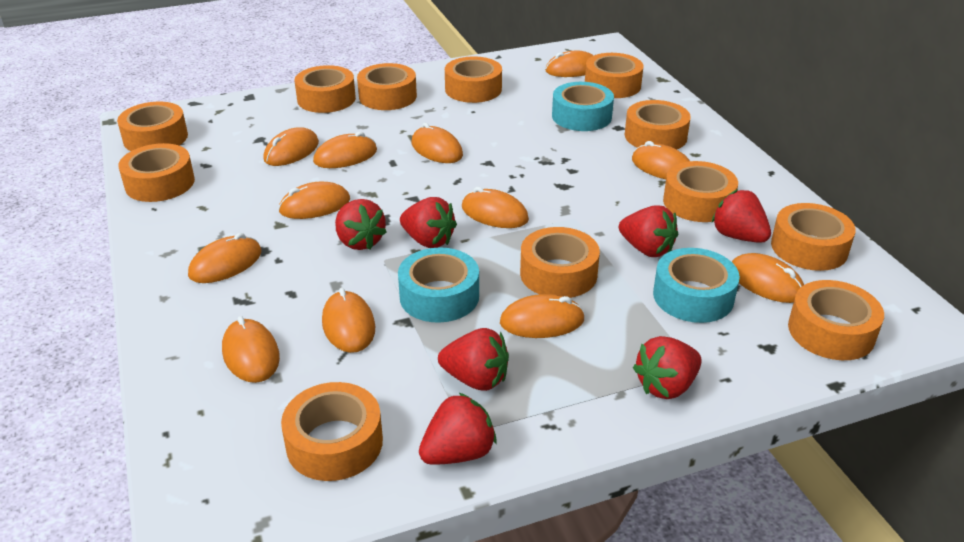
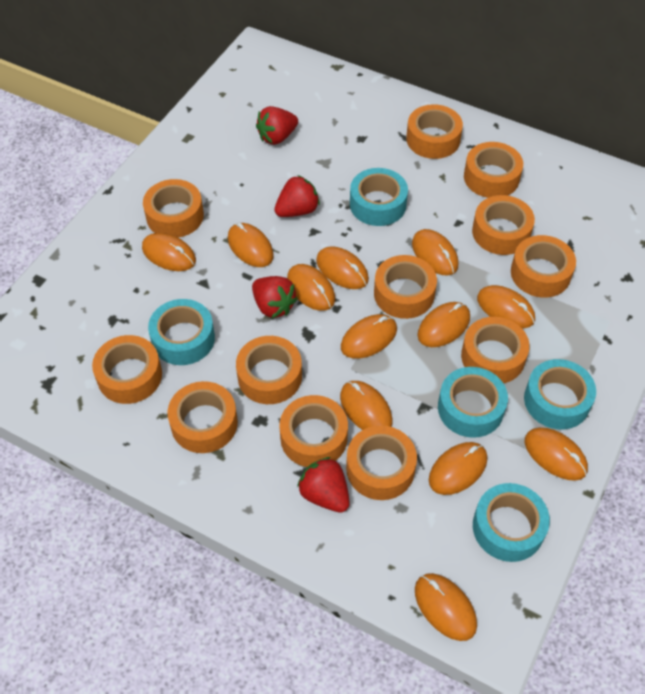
red strawberry: [335,199,387,250] [400,197,457,248] [419,392,497,465] [438,328,509,391] [619,205,678,257] [633,336,702,399] [712,190,771,243] = 7 -> [252,276,298,318] [256,106,298,145] [274,175,320,217] [297,457,350,513] = 4
turquoise tape: [398,248,479,323] [552,82,614,131] [653,248,740,323] = 3 -> [148,299,215,365] [350,168,408,226] [438,367,508,438] [473,483,550,562] [524,359,596,429] = 5

